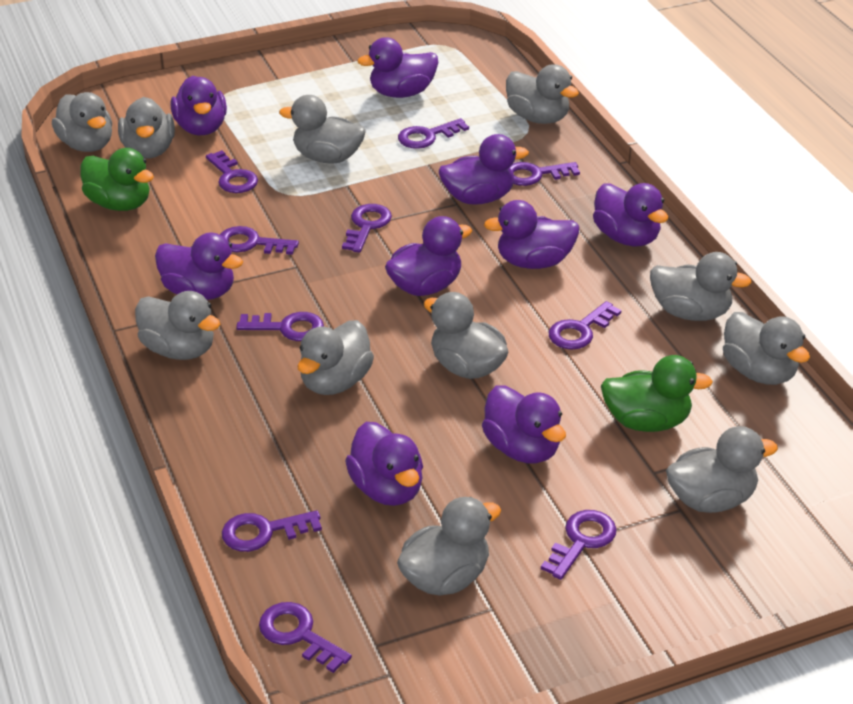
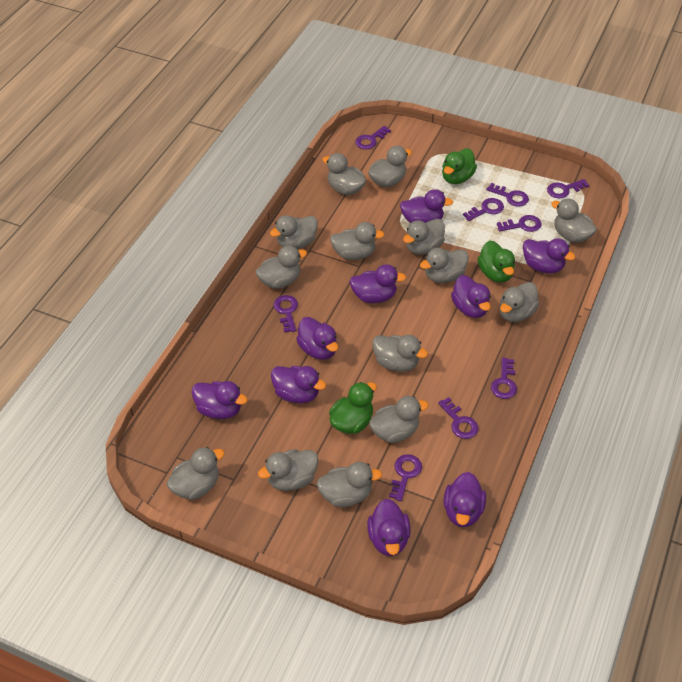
green duck: [80,148,154,211] [601,355,713,432] = 2 -> [329,382,377,434] [442,149,477,184] [477,240,515,283] = 3
grey duck: [52,92,112,152] [118,97,175,159] [135,291,220,360] [279,95,366,164] [297,320,374,395] [397,497,501,596] [424,292,508,379] [506,64,579,124] [650,252,752,321] [666,426,778,513] [723,312,810,385] = 11 -> [167,447,225,500] [255,246,307,289] [258,449,318,491] [270,215,318,249] [317,462,382,507] [322,153,366,195] [330,222,385,260] [368,146,412,187] [369,396,428,443] [372,335,428,372] [403,219,445,255] [420,248,469,283] [499,282,539,322] [551,198,597,243] = 14
purple key: [206,150,258,193] [220,226,299,255] [222,510,322,552] [236,312,324,341] [259,602,352,673] [342,204,392,253] [398,118,469,149] [509,162,580,186] [541,510,617,580] [549,301,622,350] = 10 -> [274,295,298,333] [355,126,391,149] [389,454,422,501] [438,397,478,439] [463,198,504,221] [486,183,529,207] [491,358,517,399] [497,215,542,232] [547,179,589,198] = 9

